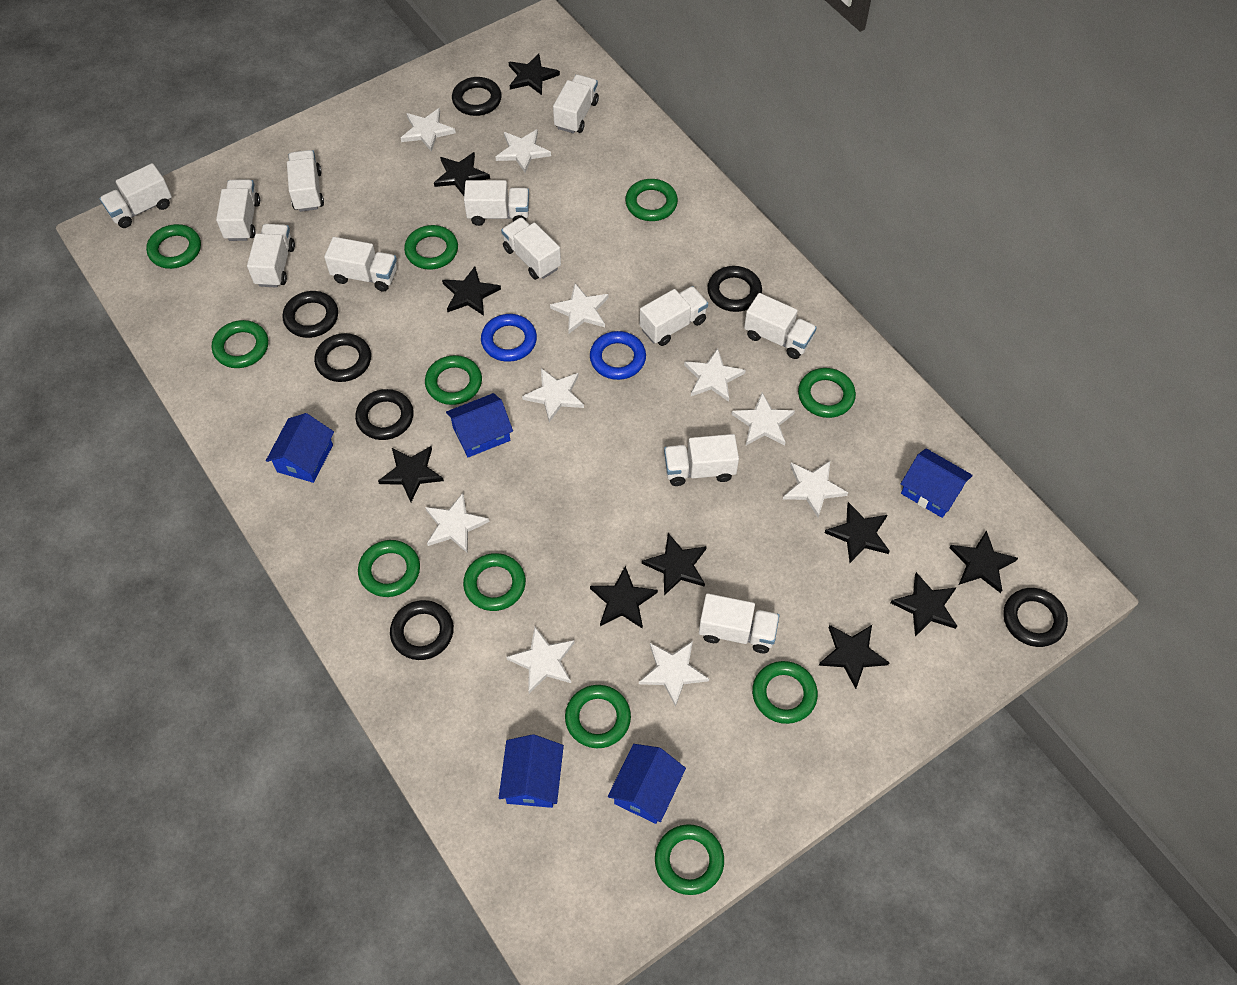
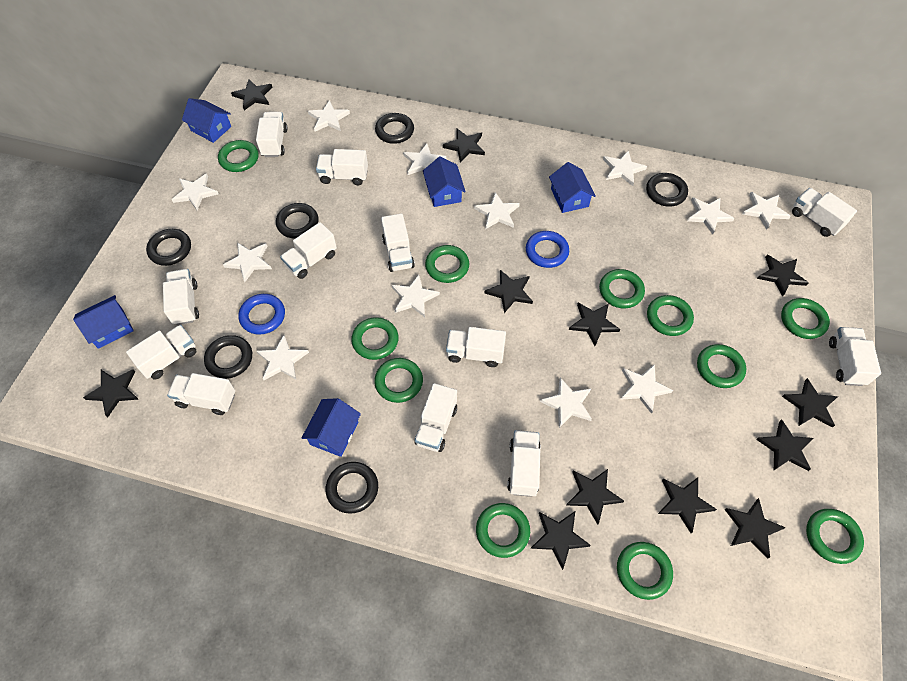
black ring: [282,291,338,338] [314,333,371,382] [355,389,414,440] [390,600,454,660] [452,77,501,116] [707,266,762,312] [1003,588,1068,647] = 7 -> [146,229,191,266] [204,335,252,379] [276,203,319,238] [326,462,378,514] [375,113,414,144] [646,173,688,207] = 6
black star: [378,446,444,502] [434,152,490,196] [442,267,501,316] [509,54,560,95] [590,566,658,629] [642,533,707,596] [819,625,890,689] [825,502,890,563] [890,572,957,637] [950,530,1018,593] = 10 -> [83,369,139,417] [231,79,273,110] [443,129,485,163] [485,270,533,313] [531,511,591,570] [566,469,624,524] [569,303,620,346] [658,477,717,533] [725,498,786,558] [756,419,813,471] [757,254,808,297] [782,378,838,428] = 12
white star: [401,108,456,152] [425,493,489,553] [495,129,551,173] [506,627,574,693] [522,368,584,422] [550,283,608,334] [639,641,709,707] [684,348,746,402] [731,393,795,446] [783,461,848,518] = 10 -> [172,173,218,210] [223,242,272,282] [256,335,309,380] [308,100,350,131] [392,275,440,317] [403,144,446,175] [474,192,520,229] [540,377,592,428] [603,150,647,186] [620,364,673,414] [687,197,734,234] [743,192,791,229] = 12

